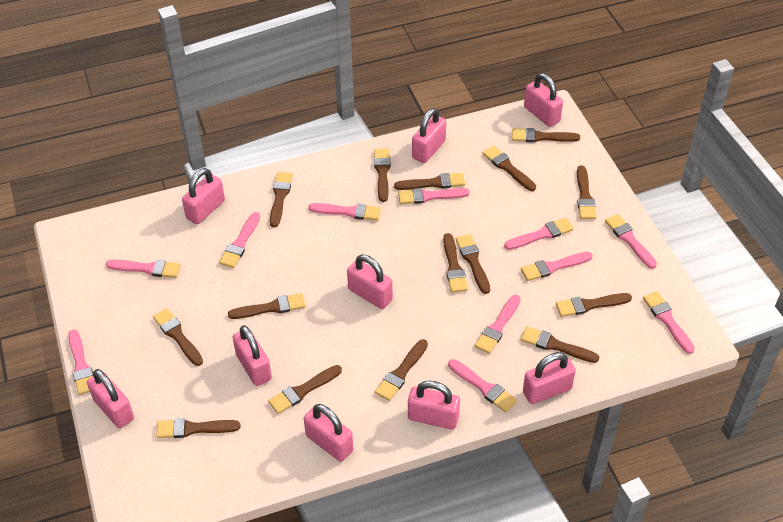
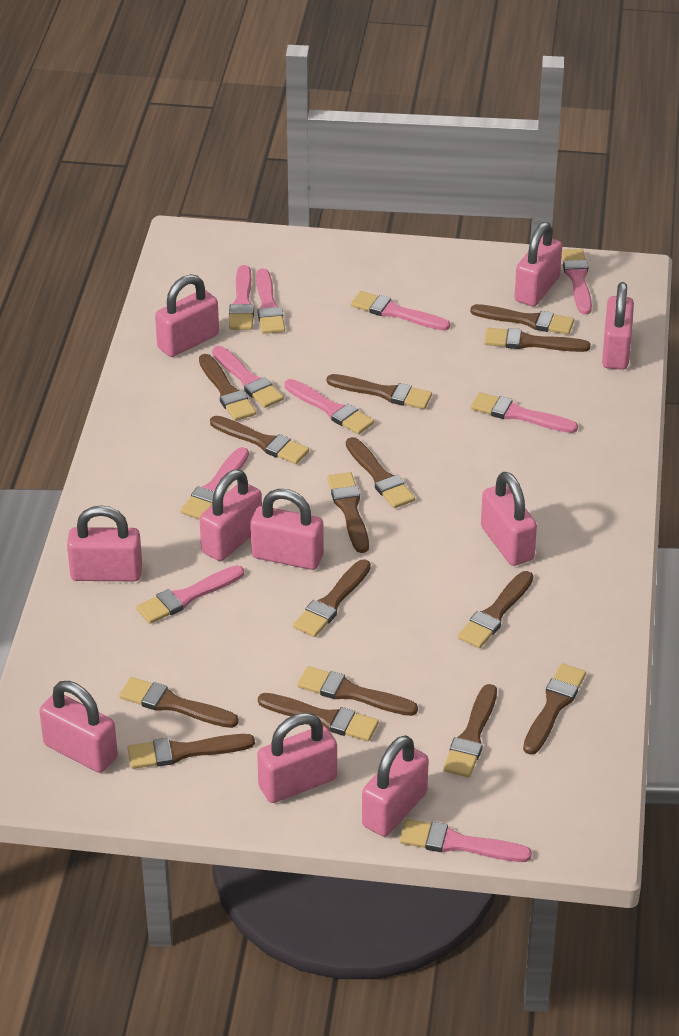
pink brush: [68,330,93,395] [106,260,181,278] [219,212,260,268] [309,203,381,221] [398,188,470,204] [448,359,517,412] [475,295,521,354] [504,218,574,250] [521,252,593,281] [605,214,657,269] [643,291,695,354] = 11 -> [136,565,244,624] [180,447,249,520] [212,346,284,408] [229,265,254,330] [256,268,285,334] [285,379,374,434] [351,291,450,331] [400,819,532,862] [471,392,578,433] [562,249,592,314] = 10
pink padlock: [87,369,134,428] [182,168,225,224] [233,325,272,386] [304,404,353,462] [347,255,393,309] [408,381,460,430] [412,108,446,163] [523,352,576,404] [524,73,563,127] = 9 -> [39,681,118,773] [67,505,142,581] [155,274,219,357] [200,469,262,561] [250,489,324,570] [257,713,337,803] [362,735,429,837] [481,472,537,566] [514,222,562,306] [602,282,634,370] = 10

